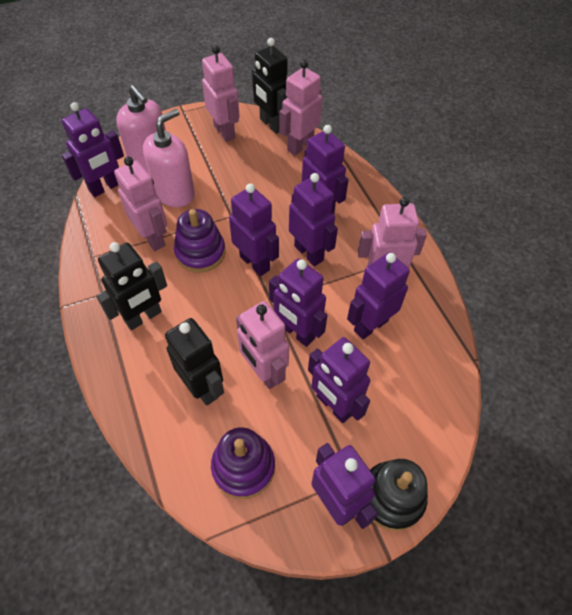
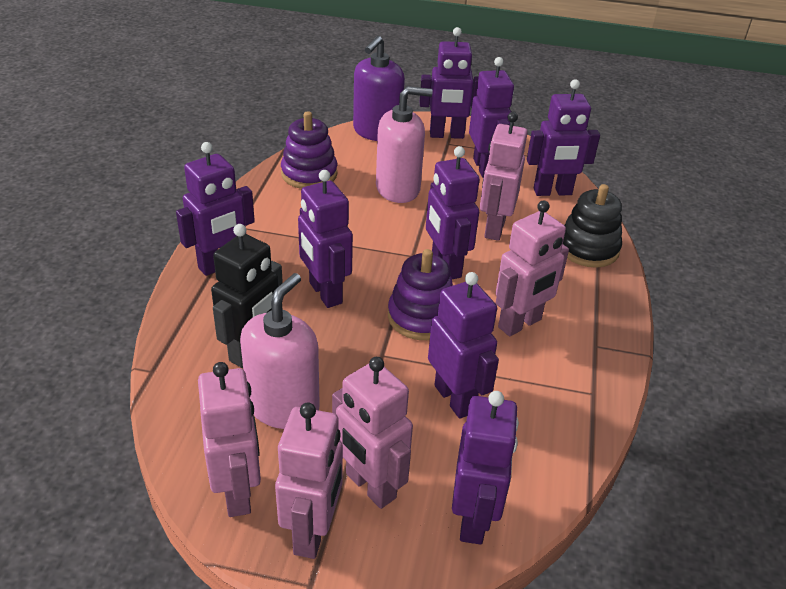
black robot: [96,242,167,330] [165,318,224,406] [252,38,288,134] = 3 -> [211,224,283,368] = 1
purple soap dispenser: none = 0 -> [353,36,405,141] = 1

